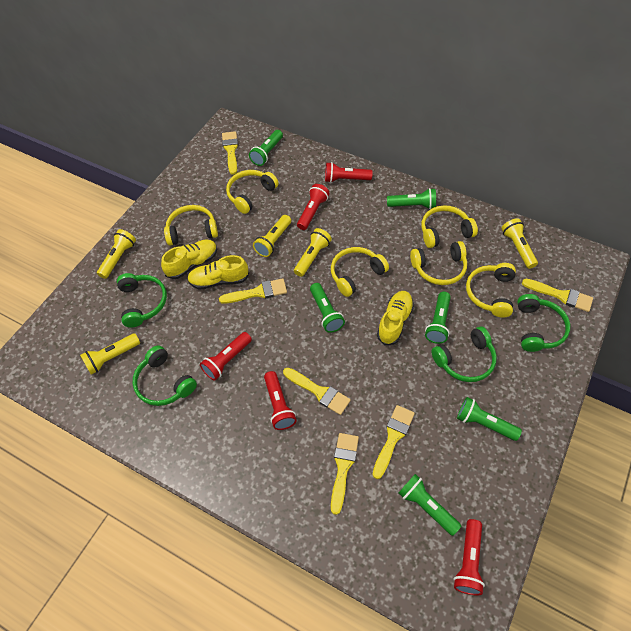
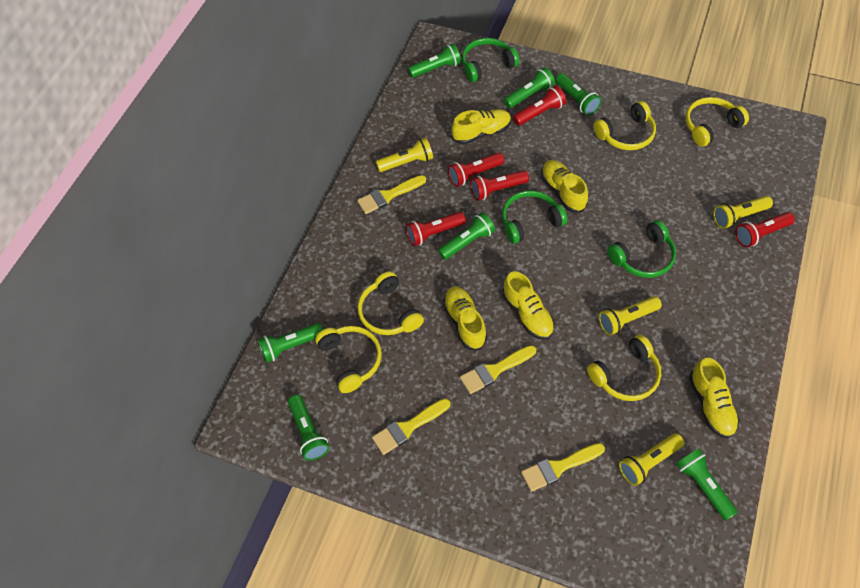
green flashlight: [249,130,283,166] [310,283,345,333] [387,188,436,209] [399,474,461,536] [425,292,451,344] [457,397,522,441] = 6 -> [258,323,323,363] [288,395,329,461] [408,43,461,78] [438,212,495,260] [504,67,555,108] [555,73,601,115] [676,449,738,520] = 7
green headphones: [117,273,167,328] [133,345,197,406] [431,327,497,382] [517,294,570,352] = 4 -> [462,38,520,82] [502,190,568,244] [607,220,676,278] = 3
yellow brush: [219,278,287,304] [222,131,238,175] [283,368,351,415] [331,433,359,515] [373,405,415,479] [522,279,593,312] = 6 -> [357,175,426,214] [372,398,450,455] [460,345,536,394] [521,443,605,492] = 4
yellow flashlight: [80,333,140,375] [97,229,136,279] [253,215,291,257] [294,228,332,277] [501,218,538,269] = 5 -> [376,137,433,172] [599,296,662,335] [619,433,684,486] [713,196,773,229] = 4
yellow headphones: [164,205,218,246] [226,170,279,214] [331,247,389,297] [410,241,467,285] [422,205,478,248] [466,263,516,318] = 6 -> [315,326,382,393] [358,271,424,335] [587,335,661,401] [593,101,656,150] [685,97,749,147] = 5
yellow shoe: [161,240,217,279] [187,255,249,290] [377,291,414,345] = 3 -> [443,286,487,350] [451,109,511,144] [502,271,555,340] [541,160,588,213] [689,358,739,439] = 5

